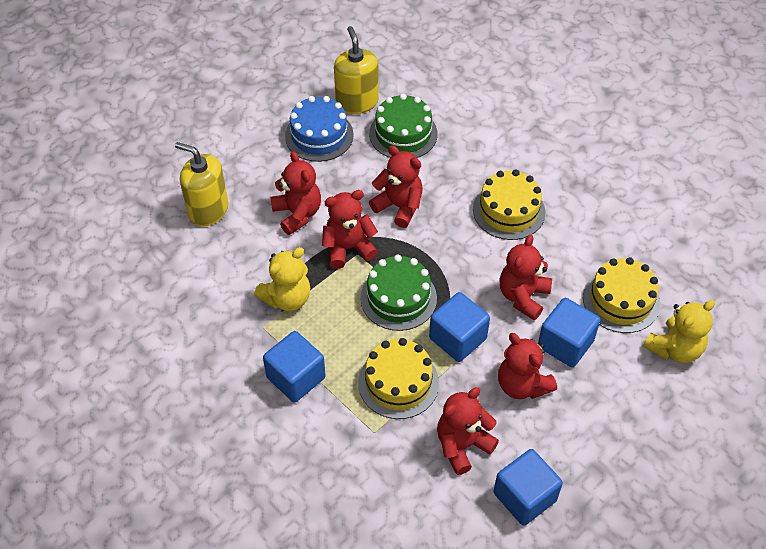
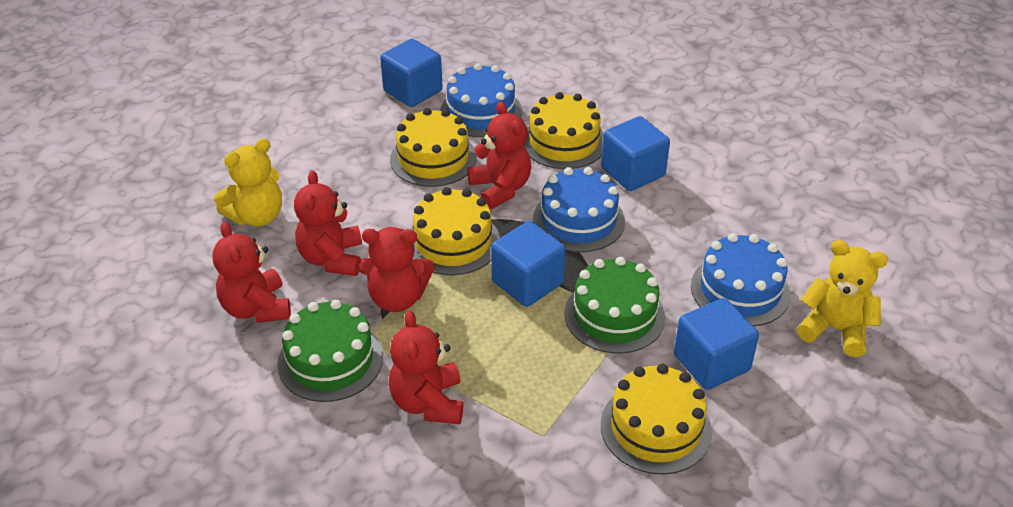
blue cake: [285,96,354,162] = 1 -> [440,63,522,137] [533,167,625,252] [691,233,791,326] = 3
red teddy bear: [270,151,321,235] [322,190,378,269] [369,146,423,228] [437,387,499,475] [498,333,557,399] [499,235,552,320] = 6 -> [212,222,291,323] [294,170,362,276] [358,227,435,312] [389,310,463,424] [467,102,531,209] = 5
yellow cake: [358,338,439,419] [473,169,545,240] [583,257,660,333] = 3 -> [390,108,477,187] [410,187,500,275] [524,92,604,169] [601,364,712,475] = 4
yellow soap dispenser: [175,142,228,226] [334,26,379,114] = 2 -> none = 0

